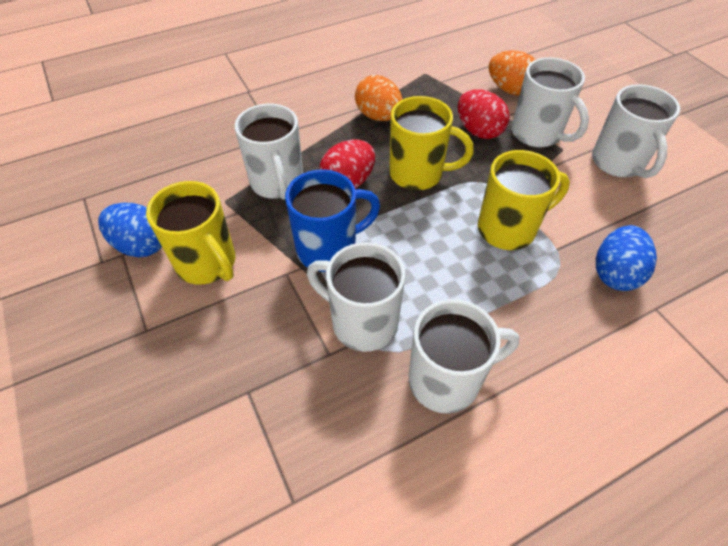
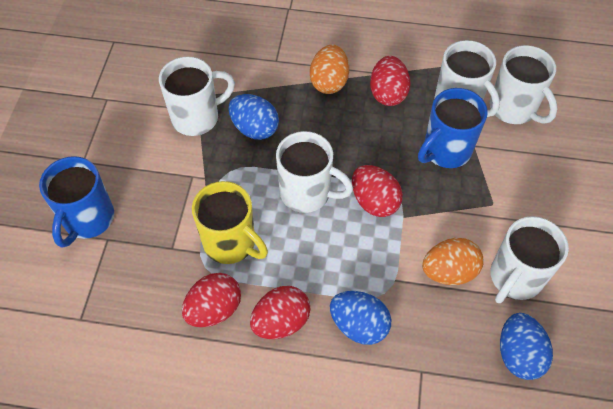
blue egg: [98,203,162,257] [596,225,657,291] = 2 -> [229,94,279,140] [330,291,391,345] [500,313,553,380] = 3
blue mug: [285,169,380,272] = 1 -> [39,156,114,248] [418,88,488,168] = 2
red egg: [320,140,375,189] [458,90,510,139] = 2 -> [182,273,241,327] [250,286,311,339] [352,165,403,217] [370,56,411,106] = 4
yellow mug: [146,181,235,285] [389,96,474,190] [478,150,570,250] = 3 -> [192,181,268,264] = 1

